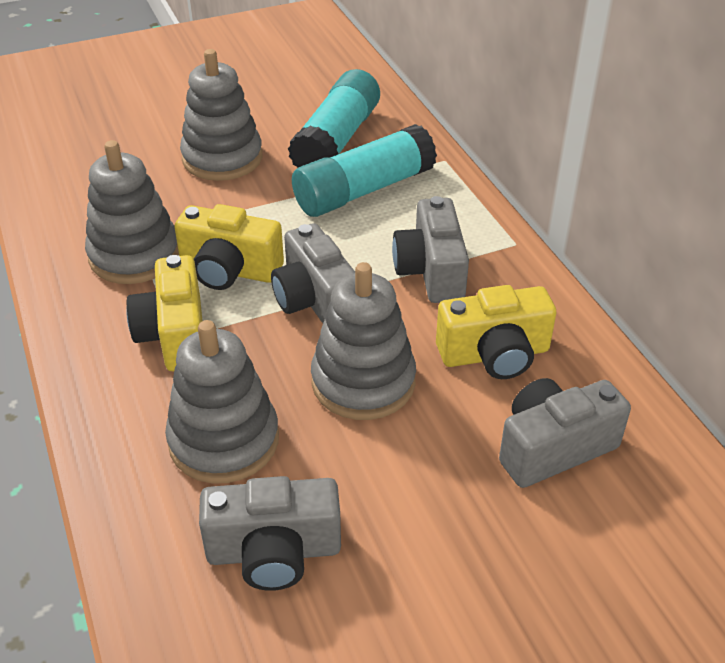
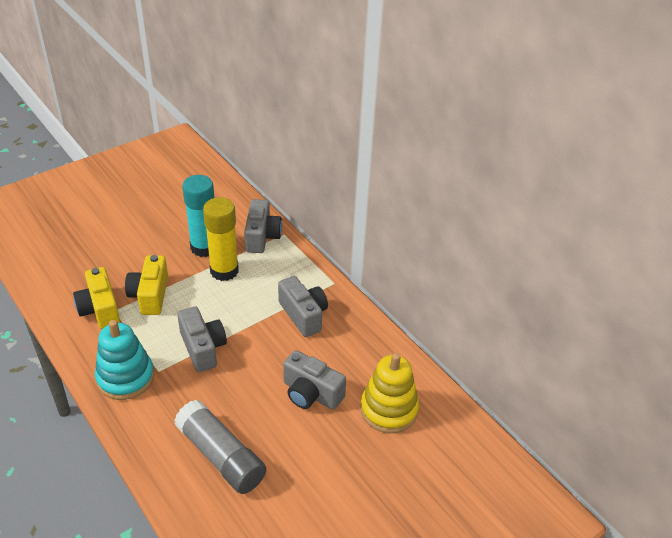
grey glue stick: none = 0 -> [174,400,266,494] = 1
grey stacking toy: [85,140,179,284] [165,320,279,484] [180,49,262,181] [311,262,416,420] = 4 -> none = 0
turquoise glue stick: [288,69,380,168] [292,124,437,217] = 2 -> [182,175,214,257] = 1
turquoise stacking toy: none = 0 -> [95,320,154,400] = 1
yellow camera: [126,255,202,371] [174,204,284,290] [436,285,556,379] = 3 -> [73,267,120,329] [125,255,168,315] = 2
yellow glue stick: none = 0 -> [203,197,239,281] = 1
yellow stacking toy: none = 0 -> [360,353,419,433] = 1

